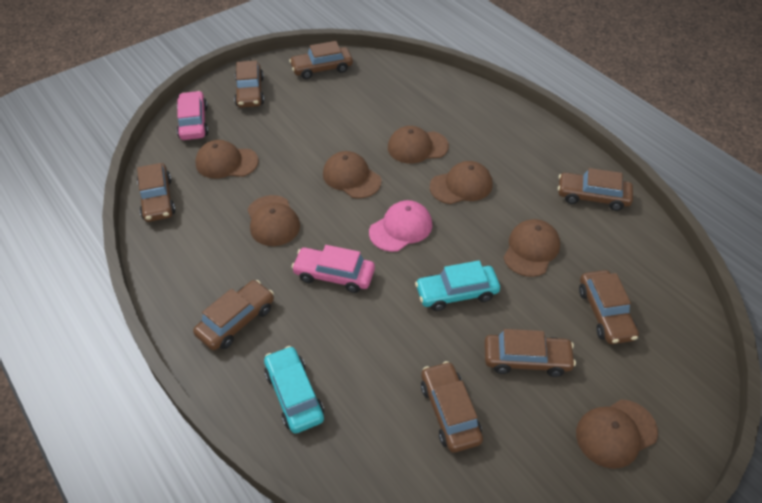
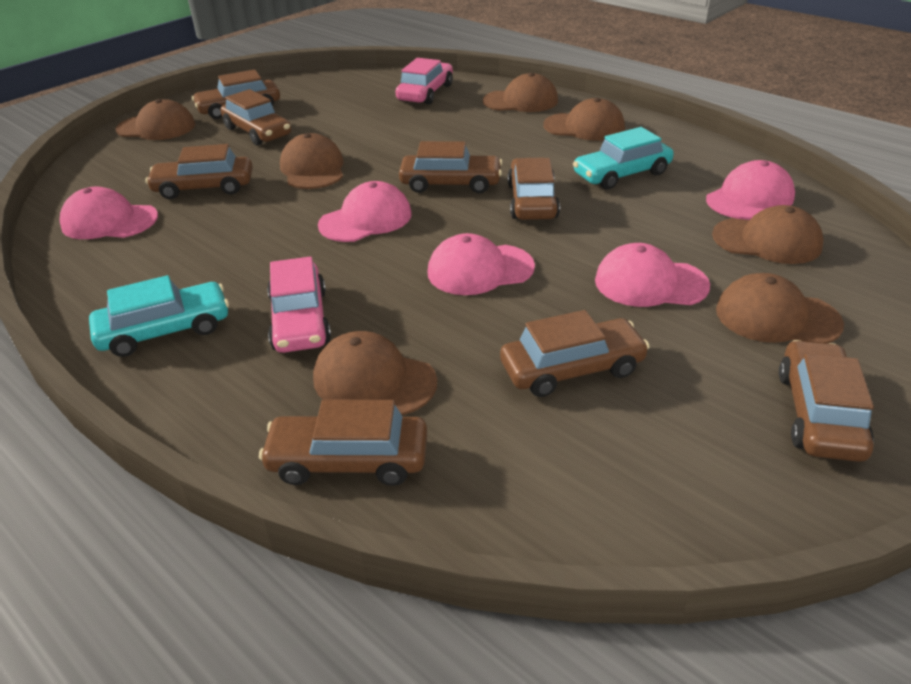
pink cap: [369,200,432,252] = 1 -> [59,187,158,239] [318,181,412,242] [428,233,535,295] [595,243,710,307] [706,160,795,220] = 5

